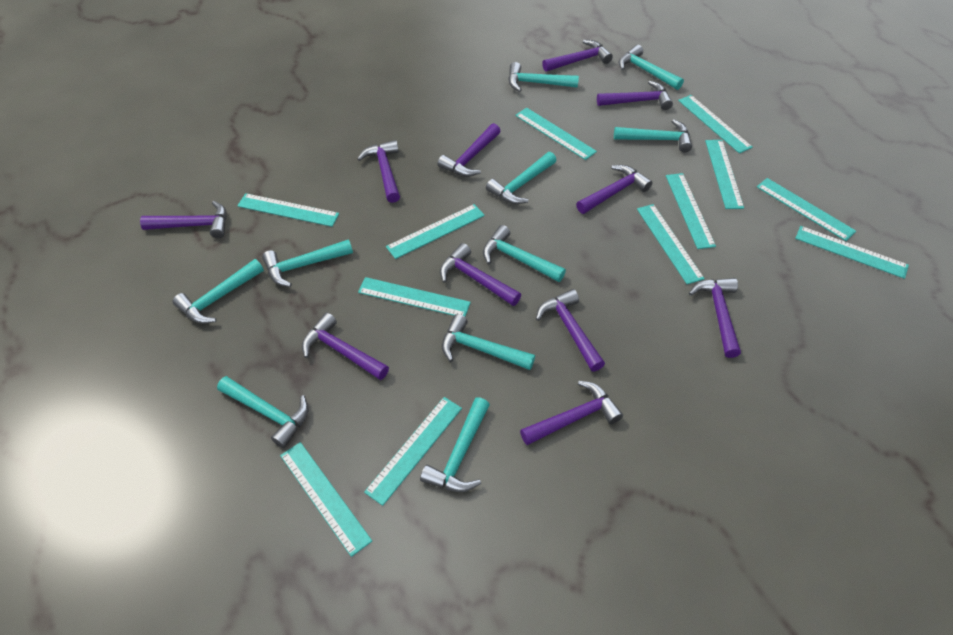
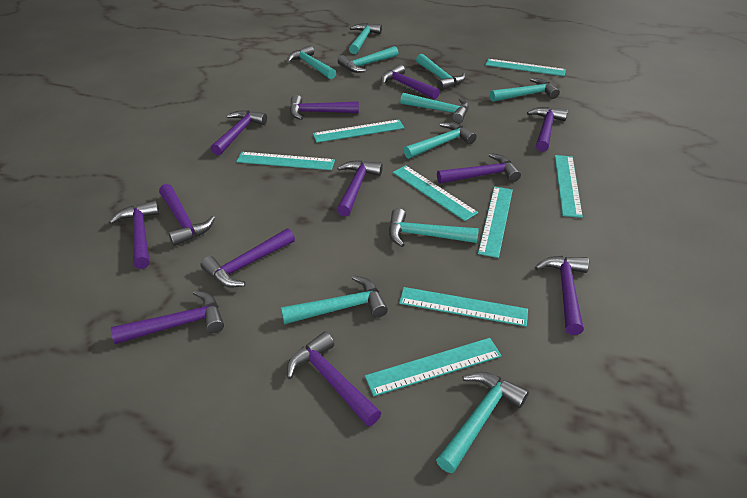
purple hammer: [140,201,227,238] [302,313,389,380] [357,140,400,203] [438,123,501,177] [440,243,521,306] [520,381,623,445] [536,289,605,372] [542,40,613,72] [576,165,653,214] [597,80,673,110] [689,278,741,358] = 11 -> [109,200,160,269] [111,290,224,344] [159,184,215,246] [200,228,295,288] [211,110,267,156] [287,332,381,427] [290,95,359,120] [337,160,383,217] [381,64,440,100] [437,153,521,184] [527,107,568,152] [535,256,589,335] = 12
turquoise ruler: [237,193,339,227] [280,442,372,557] [358,277,471,317] [364,397,462,506] [386,204,485,259] [515,108,597,160] [637,204,705,284] [666,173,716,249] [678,95,752,153] [705,140,744,209] [757,178,856,241] [795,226,909,279] = 12 -> [236,152,335,170] [313,120,404,143] [365,338,502,396] [393,165,478,221] [399,287,528,327] [478,186,513,258] [486,59,566,76] [555,155,583,218] = 8

